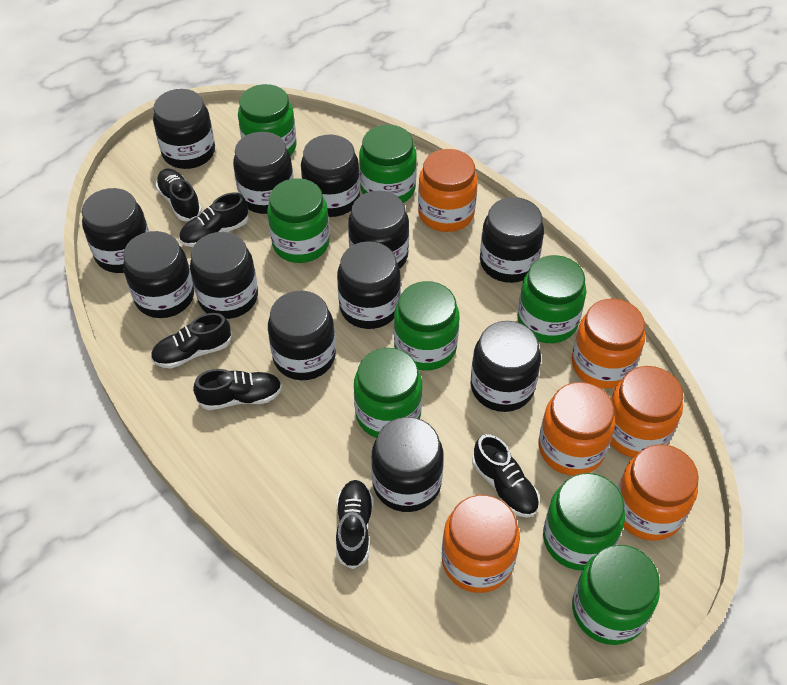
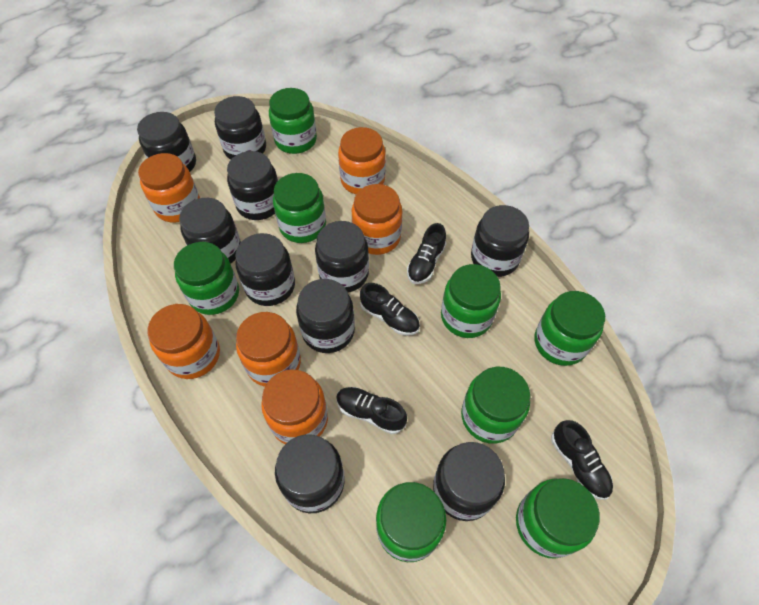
black jar: [82,188,149,273] [123,231,194,318] [153,89,215,169] [190,232,258,319] [233,132,294,214] [268,291,336,380] [301,135,360,217] [337,241,401,329] [348,191,409,269] [371,417,444,512] [471,321,541,412] [480,197,544,283] = 12 -> [137,112,196,172] [179,198,241,264] [214,96,266,160] [227,151,278,220] [235,233,295,306] [275,434,345,513] [296,279,355,353] [315,221,369,293] [433,442,505,521] [471,205,529,277] = 10
black shoe: [151,313,232,368] [156,169,202,221] [179,192,249,247] [193,369,282,410] [336,480,373,569] [472,434,540,518] = 6 -> [336,387,407,434] [360,283,420,336] [407,223,446,284] [551,420,613,500] = 4

